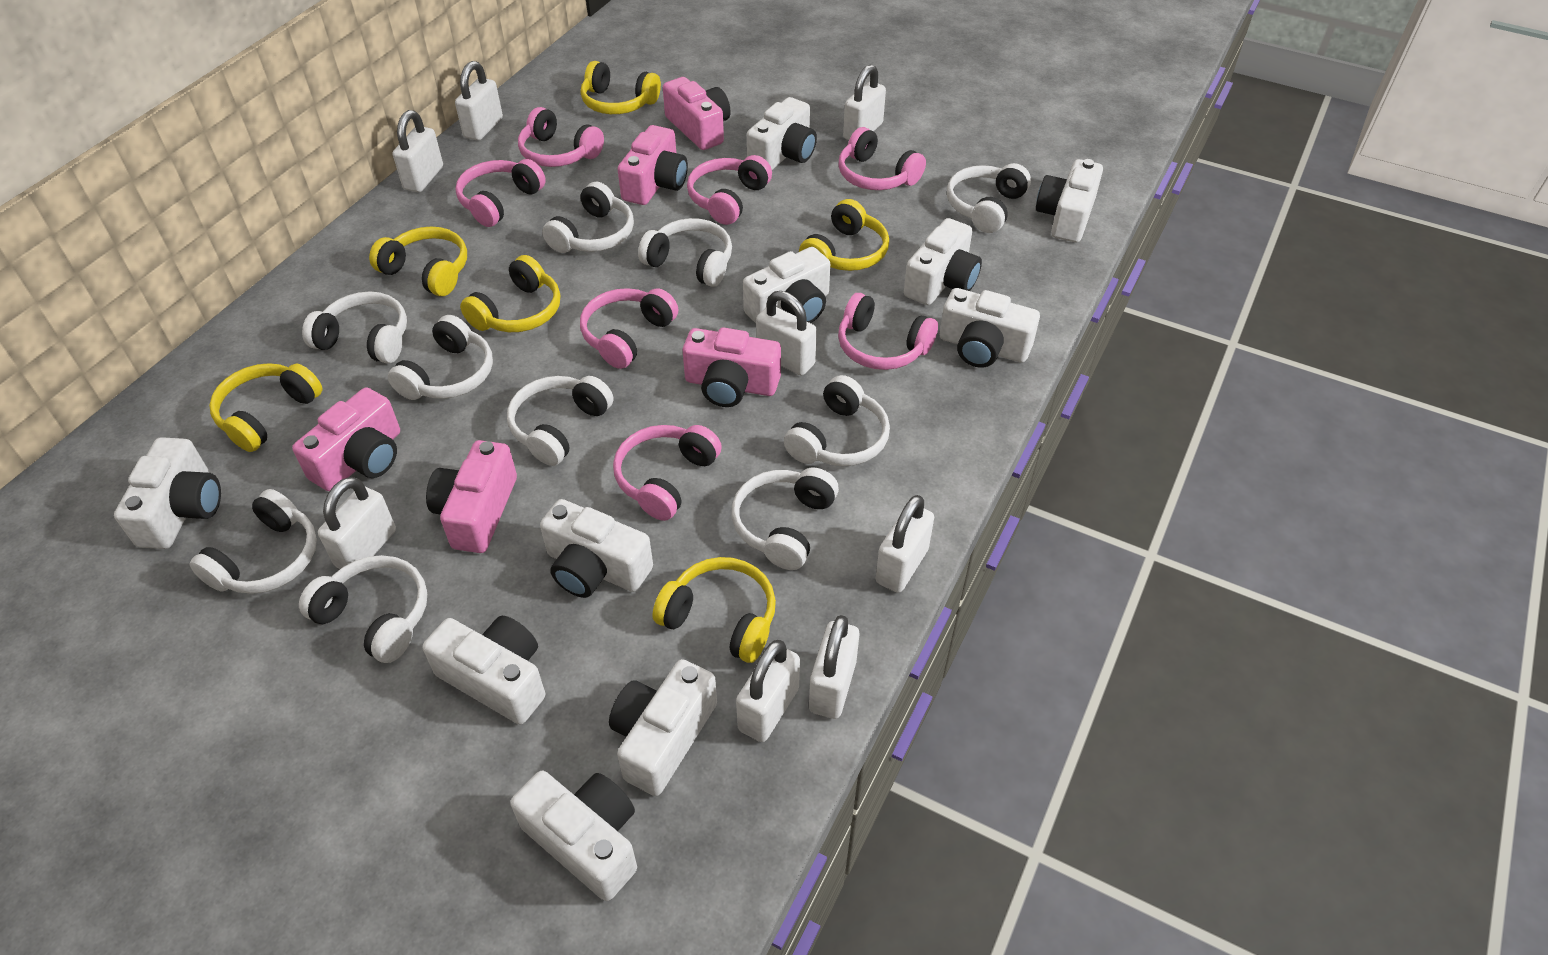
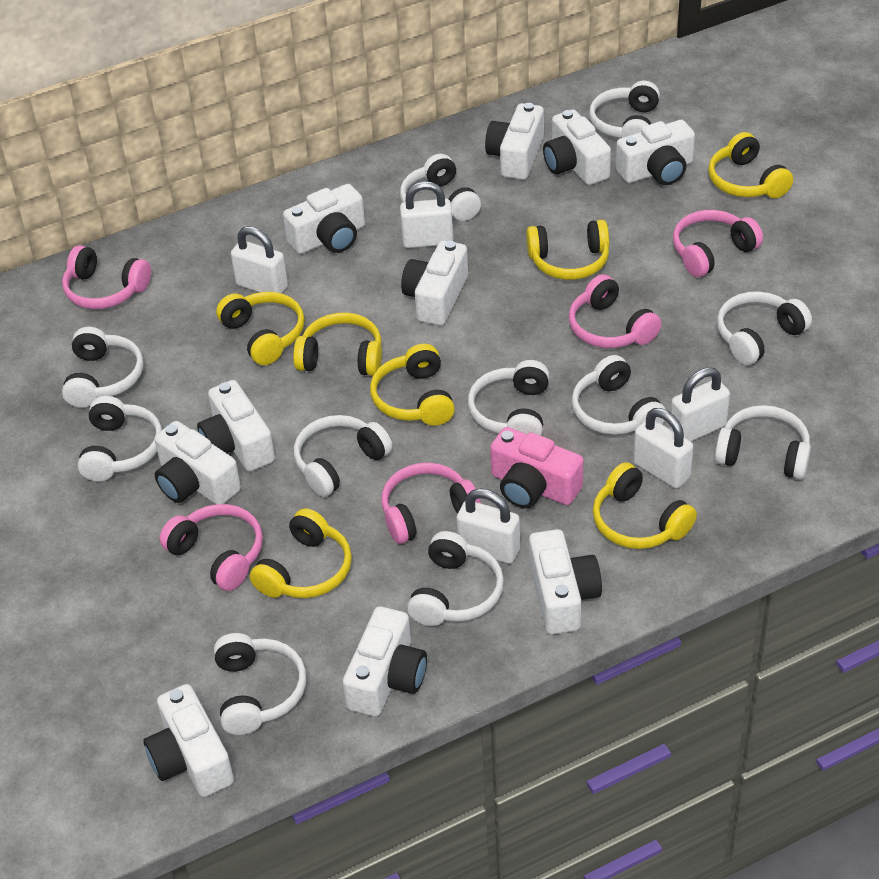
pink camera: [292,387,400,491] [426,440,517,553] [618,125,688,205] [663,77,731,150] [683,328,781,407] = 5 -> [490,427,584,509] = 1
pink headphones: [456,159,546,227] [518,107,604,167] [580,288,678,369] [613,425,722,521] [687,155,772,225] [838,293,938,370] [839,127,926,190] = 7 -> [62,245,151,309] [159,504,263,591] [381,463,481,544] [569,274,662,348] [673,210,763,277] = 5
white headphones: [190,489,317,594] [299,555,427,663] [302,291,407,364] [388,315,493,400] [507,376,613,466] [542,182,634,253] [638,218,732,287] [732,468,839,570] [784,375,890,466] [947,163,1031,233] = 10 -> [62,327,143,408] [78,396,162,481] [214,633,306,735] [294,415,393,497] [400,154,481,221] [407,531,504,626] [468,360,549,436] [572,355,666,435] [589,81,660,138] [715,405,811,480] [717,291,812,365] = 11
white padlock: [318,477,396,569] [393,110,443,192] [455,61,503,141] [736,640,800,742] [756,291,817,375] [809,615,859,719] [843,64,886,140] [875,495,934,593] = 8 -> [231,226,288,293] [400,181,453,248] [457,488,520,564] [633,408,693,488] [670,367,730,441] = 5
yellow headphones: [209,363,322,452] [369,227,467,296] [460,255,560,332] [581,61,661,114] [652,557,776,663] [799,199,889,271] = 6 -> [216,292,305,365] [250,508,352,598] [293,313,382,376] [370,343,455,426] [526,220,609,280] [593,462,697,549] [708,132,793,198] = 7

